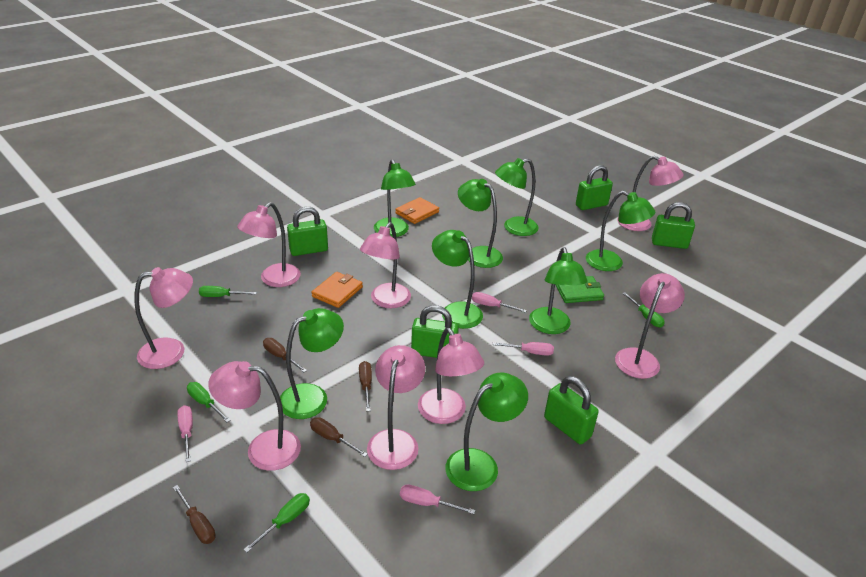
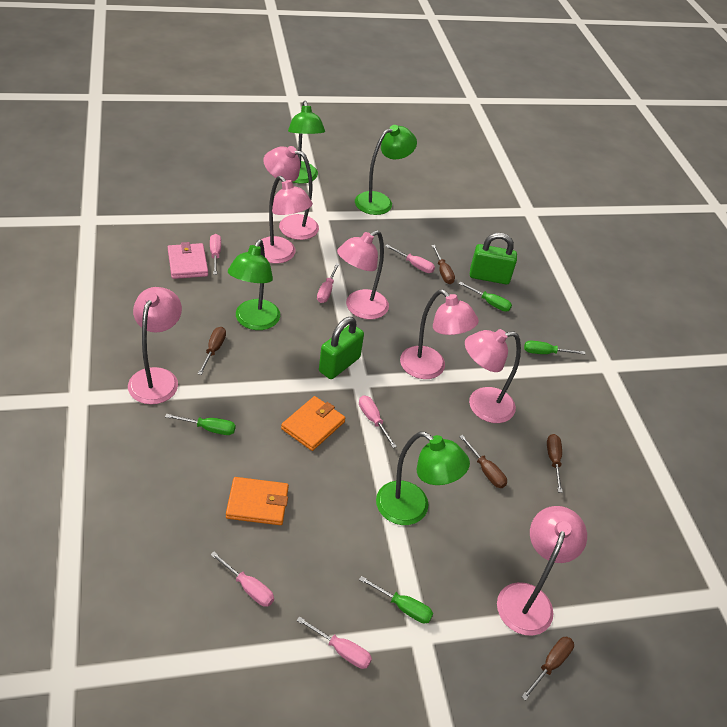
brown screwdriver: [173,485,216,544] [263,338,307,372] [310,417,368,457] [359,361,372,411] = 4 -> [198,327,226,375] [432,245,455,284] [459,435,507,488] [521,637,574,701] [547,434,563,493] = 5
green lamp: [280,308,344,419] [374,159,416,237] [432,230,483,329] [446,372,528,491] [458,179,503,268] [495,158,539,236] [529,247,587,334] [586,191,656,271] = 8 -> [228,240,280,330] [288,101,325,184] [355,125,417,215] [376,432,470,525] = 4
green padlock: [287,207,328,256] [411,305,459,358] [544,376,599,444] [576,165,613,210] [652,202,695,249] = 5 -> [319,317,364,379] [470,233,517,285] = 2
green wallet: [555,276,604,303] = 1 -> none = 0
pink lamp: [134,267,193,369] [208,361,301,471] [237,202,301,287] [360,222,411,308] [367,345,425,470] [418,328,484,424] [615,273,685,379] [617,156,684,231] = 8 -> [128,287,182,404] [259,176,313,264] [263,146,319,240] [337,230,389,319] [400,290,479,379] [465,329,521,423] [497,506,587,636] = 7
pink screwdriver: [177,405,193,462] [400,485,476,514] [472,292,527,313] [493,342,554,356] = 4 -> [210,234,221,275] [210,552,274,607] [297,616,372,669] [317,263,339,303] [359,395,397,448] [385,245,435,273] = 6
pink wallet: none = 0 -> [168,242,208,279] = 1

